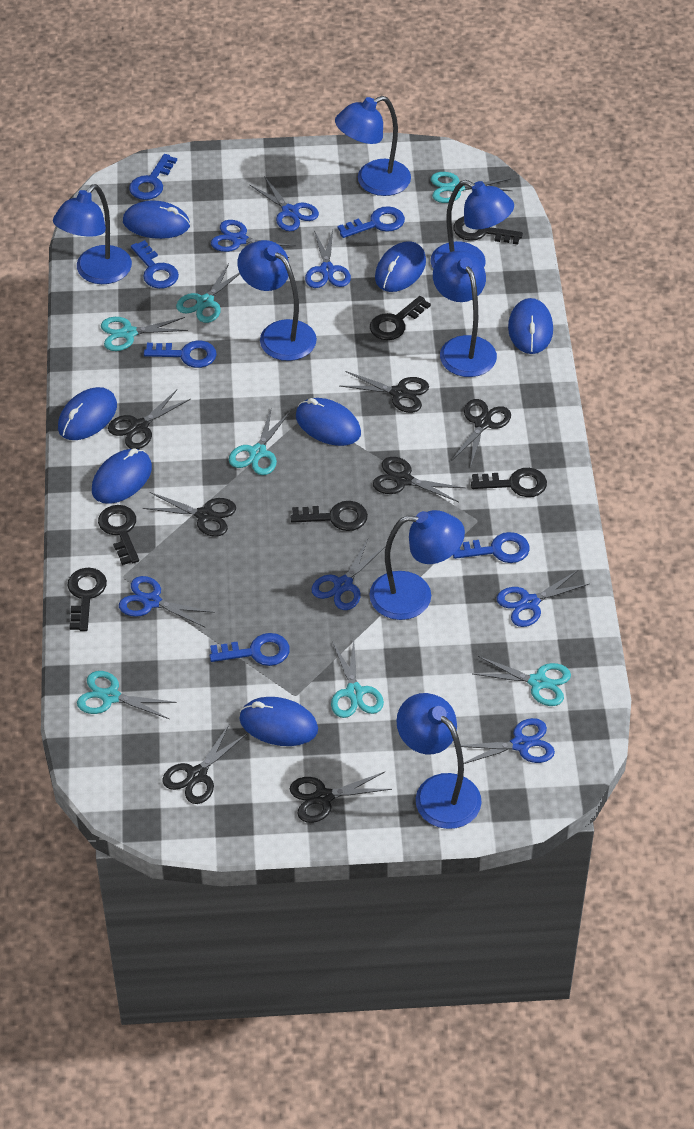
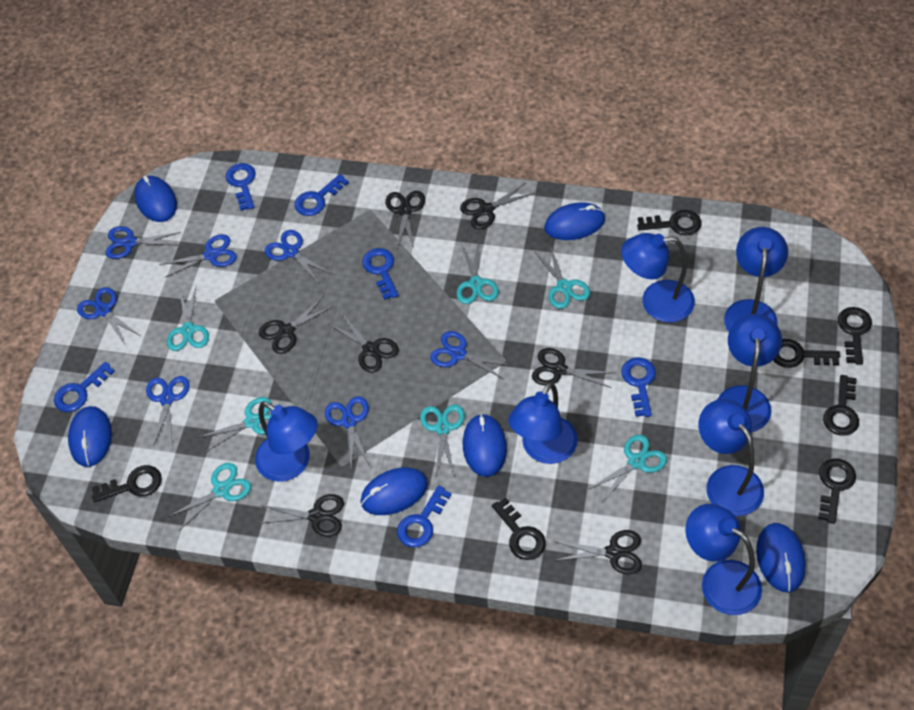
black key: [68,568,107,631] [98,505,139,565] [291,501,368,531] [370,296,431,340] [453,216,523,244] [471,468,547,497] = 6 -> [92,465,162,502] [492,498,546,560] [637,210,701,236] [773,339,840,368] [818,458,856,524] [823,375,859,436] [838,307,872,365] = 7
blue mouse: [58,387,117,440] [92,448,152,504] [123,200,190,239] [239,697,318,746] [296,398,361,446] [375,241,426,292] [508,298,553,354] = 7 -> [68,406,112,467] [135,176,177,222] [361,467,428,515] [463,414,507,477] [544,202,605,240] [756,523,806,593] = 6

